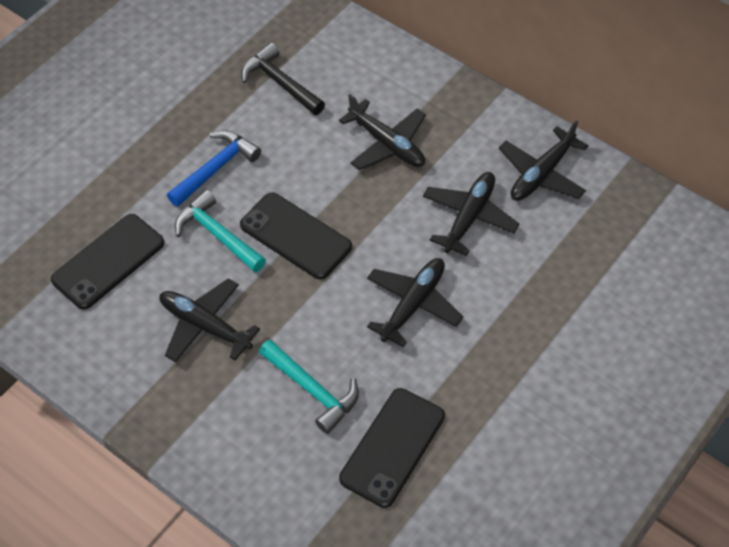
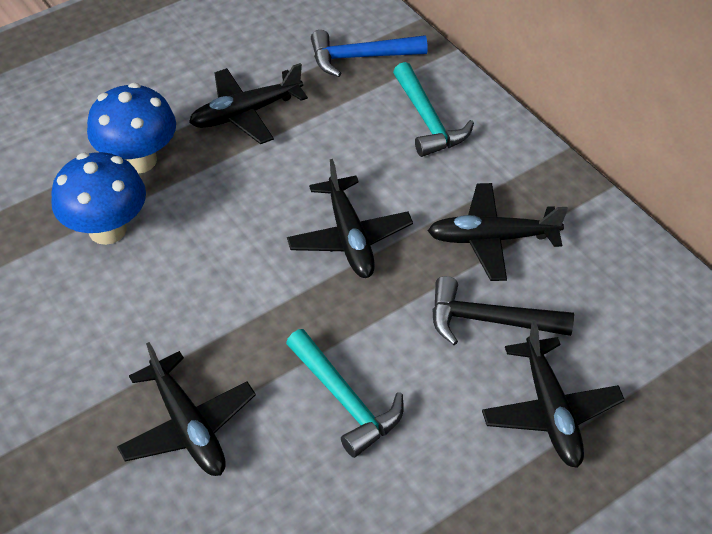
black phone: [51,214,164,309] [240,192,352,279] [339,388,445,508] = 3 -> none = 0
blue mushroom: none = 0 -> [51,152,146,245] [87,83,176,174] = 2

